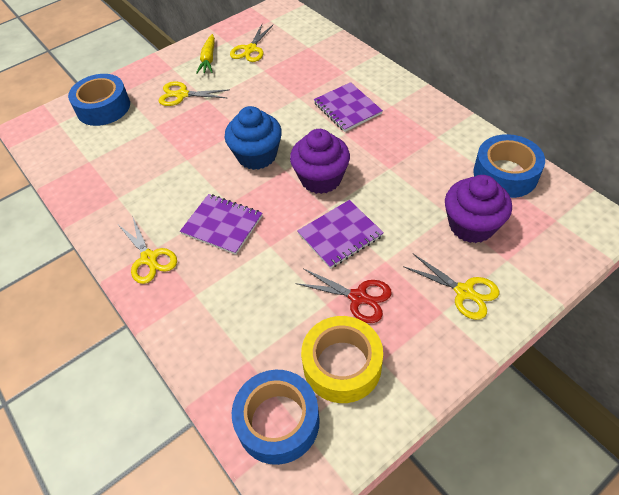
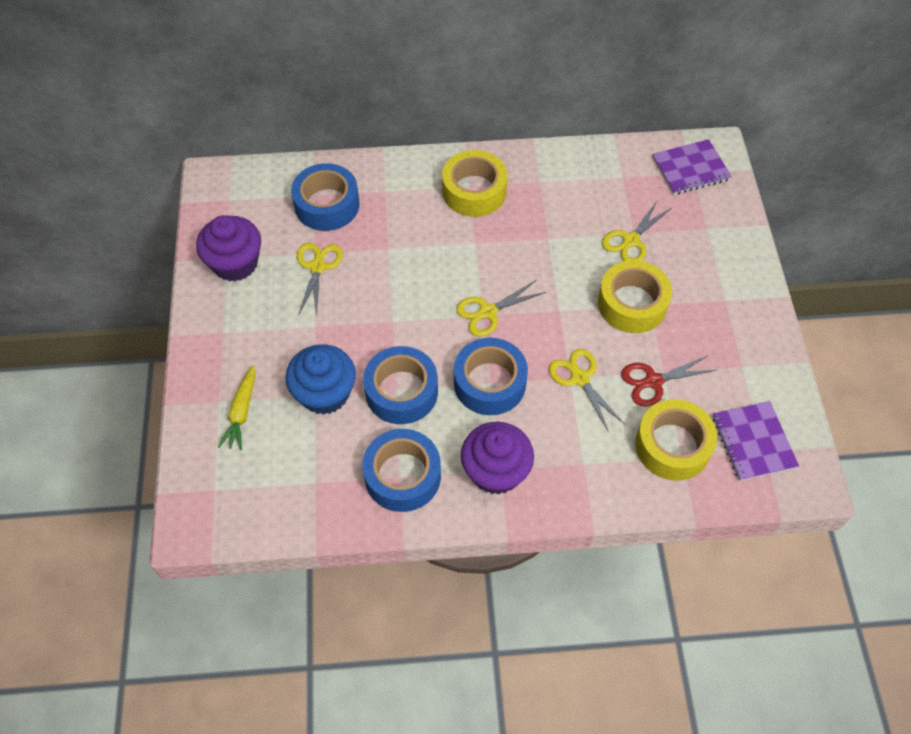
blue tape: [68,74,130,126] [232,370,320,465] [474,134,545,198] = 3 -> [291,163,360,231] [362,429,441,512] [363,346,438,424] [454,338,528,415] = 4
purple notebook: [180,194,262,255] [297,200,384,269] [314,82,383,132] = 3 -> [652,139,732,195] [713,401,799,481] = 2
yellow tape: [301,316,383,403] = 1 -> [442,150,508,217] [598,260,672,333] [635,399,717,481] = 3

